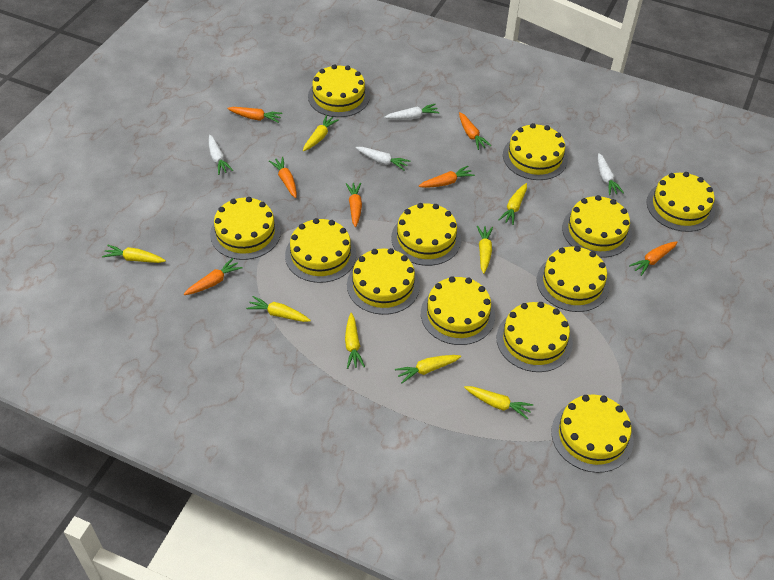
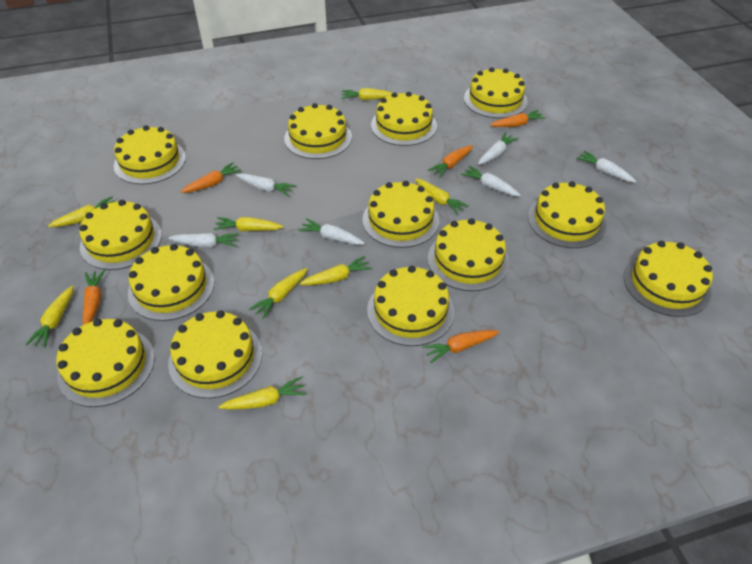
orange carrot: [184,258,243,295] [227,107,283,123] [269,157,297,198] [346,182,362,227] [418,166,475,188] [459,112,491,150] [629,241,678,276] = 7 -> [83,270,105,325] [181,162,242,193] [422,330,499,363] [428,145,473,178] [490,110,546,127] = 5
white carrot: [209,135,233,175] [355,147,410,171] [384,104,440,120] [598,153,624,195] = 4 -> [168,233,239,247] [236,173,296,196] [298,218,365,245] [461,166,521,196] [478,132,519,165] [576,151,636,182] = 6
yellow cake: [210,197,281,260] [285,218,357,283] [308,64,370,117] [347,248,420,315] [391,203,461,266] [421,276,495,345] [496,302,573,372] [503,123,568,180] [537,246,609,312] [551,395,633,473] [562,195,632,258] [646,172,715,232] = 12 -> [56,319,155,407] [80,200,162,270] [114,125,186,184] [128,244,214,321] [168,311,262,398] [284,103,352,159] [362,181,439,248] [367,266,454,346] [371,92,437,146] [428,218,509,291] [464,67,528,118] [528,181,606,248] [623,241,713,317] = 13

